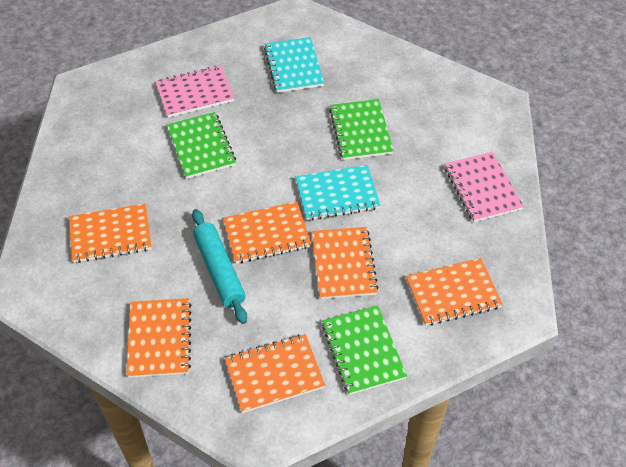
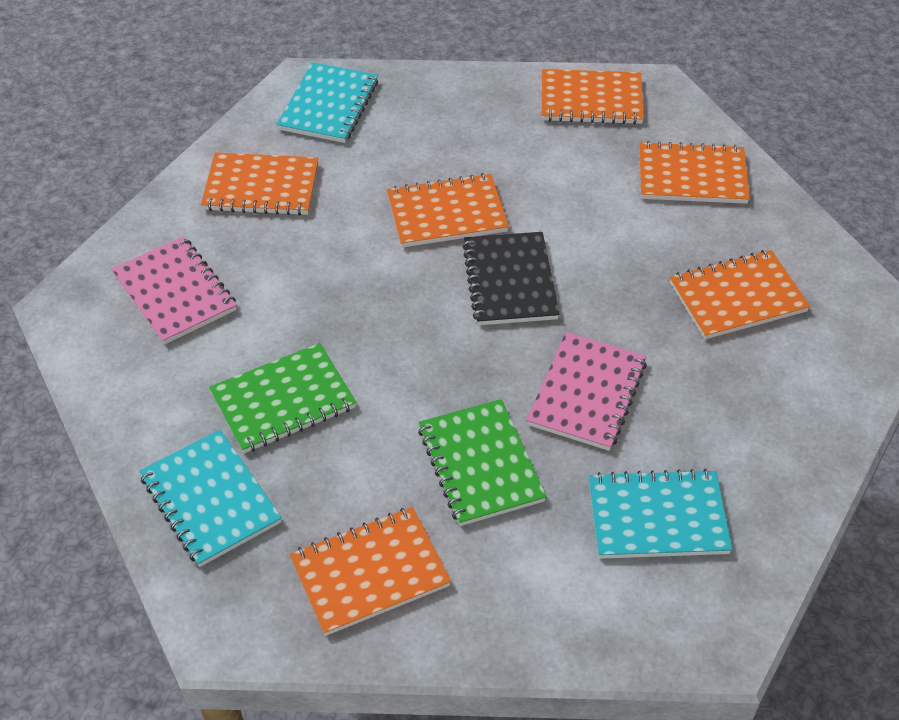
black notebook: none = 0 -> [462,232,560,325] = 1
green notebook: [167,112,236,179] [322,305,407,395] [329,99,394,160] = 3 -> [209,343,357,453] [418,399,547,526] = 2
turquoise notebook: [264,37,324,93] [296,165,381,221] = 2 -> [139,430,282,567] [276,62,378,143] [588,469,732,559] = 3
turquoise rolling pin: [192,209,247,324] = 1 -> none = 0

